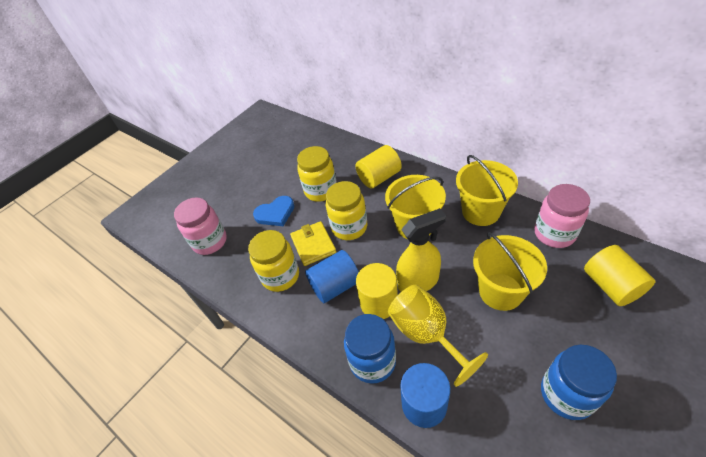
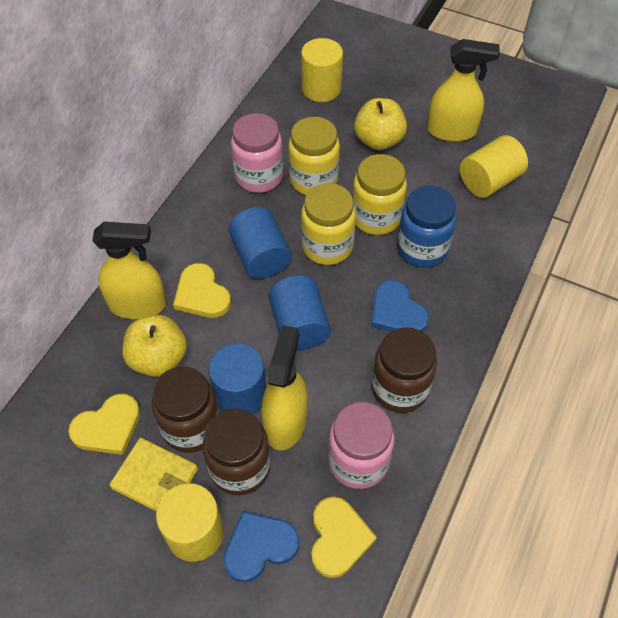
blue cylinder: [305,250,359,303] [400,363,450,428] = 2 -> [209,343,266,415] [229,207,291,279] [269,275,331,351] = 3
blue heart: [253,196,294,226] = 1 -> [223,511,299,583] [371,280,429,332] = 2
blue jar: [344,314,396,384] [541,345,617,420] = 2 -> [397,186,457,268] = 1
brown jar: none = 0 -> [151,367,219,453] [202,408,271,496] [371,327,437,413] = 3
yellow apple: none = 0 -> [122,315,187,377] [354,98,407,150] = 2
yellow bucket: [385,175,446,239] [456,155,518,226] [473,232,547,311] = 3 -> none = 0
yellow goblet: [388,284,488,387] = 1 -> none = 0
yellow heart: none = 0 -> [68,394,140,455] [173,263,231,318] [311,496,377,578] = 3
yellow spray bottle: [396,208,446,292] = 1 -> [92,222,166,319] [261,325,308,450] [427,39,500,142] = 3

